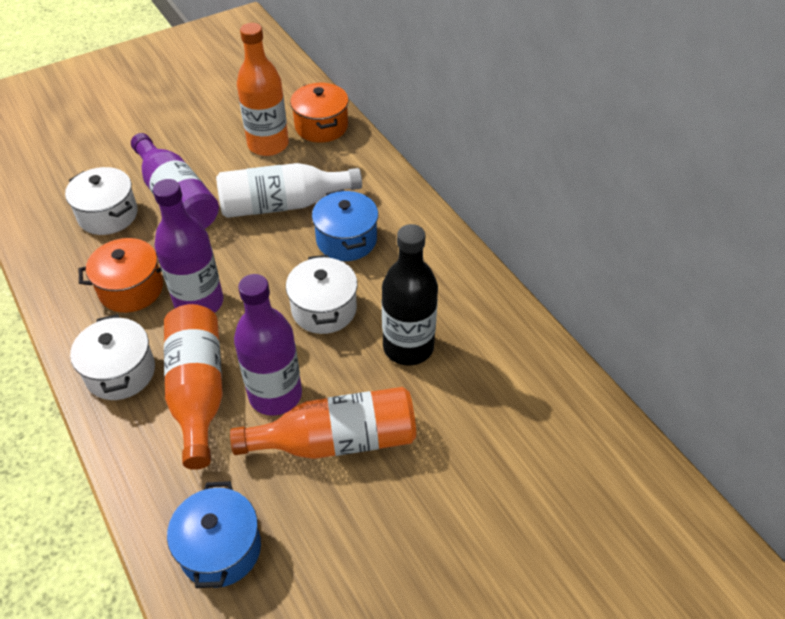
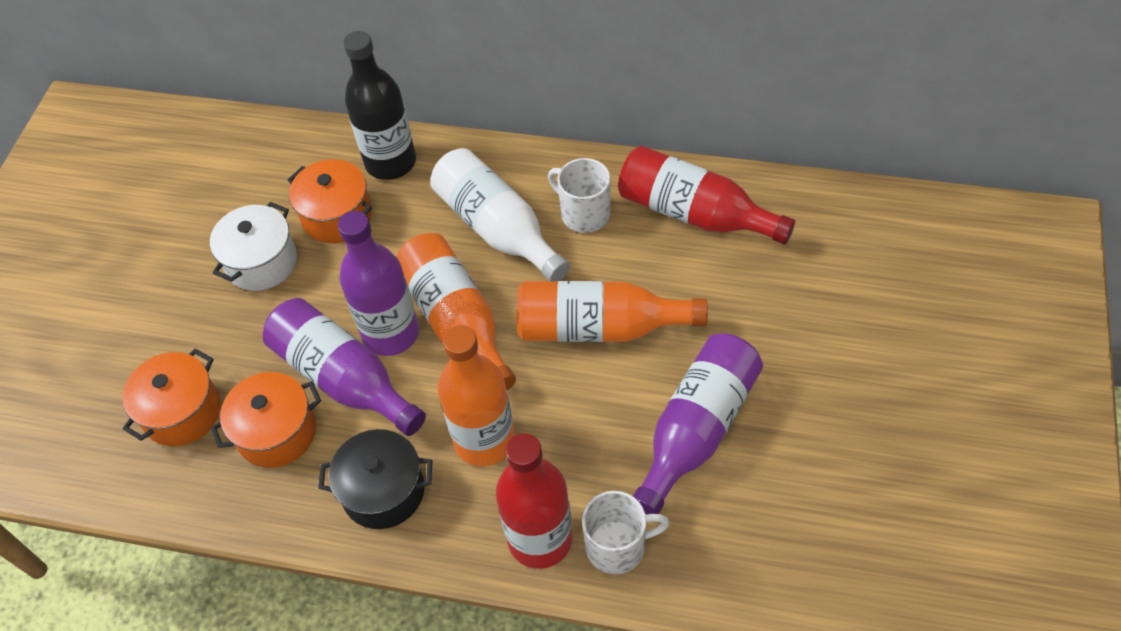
black pot: none = 0 -> [318,429,432,529] = 1
blue pot: [167,481,261,588] [312,190,378,261] = 2 -> none = 0
orange pot: [79,238,163,313] [290,82,349,143] = 2 -> [123,348,221,446] [211,372,321,468] [288,159,372,243] = 3
red bottle: none = 0 -> [496,433,573,569] [618,146,795,244] = 2
white mug: none = 0 -> [548,158,610,233] [582,491,670,574] = 2
white pot: [65,167,138,235] [70,314,155,400] [286,255,358,334] = 3 -> [210,202,297,291] = 1

